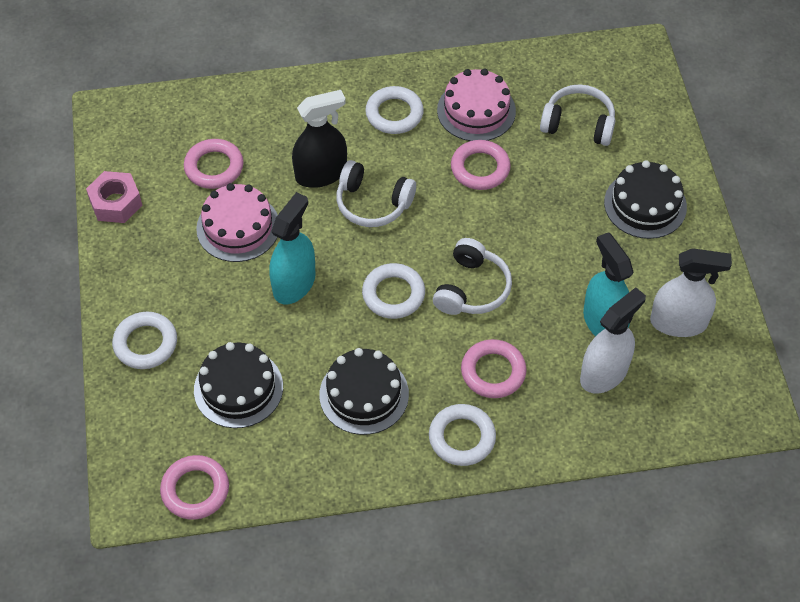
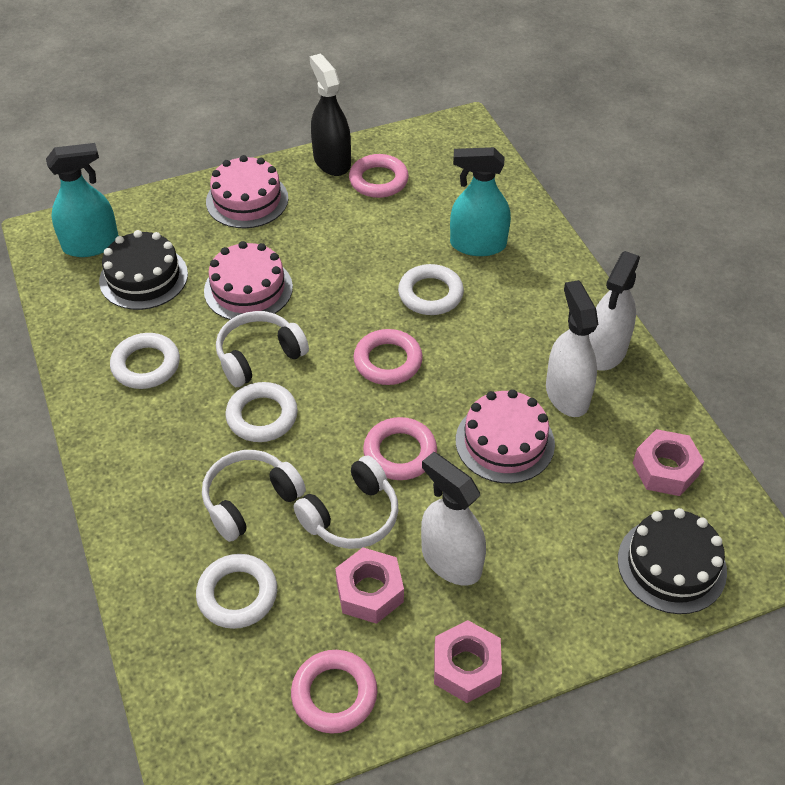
black cake: [194,342,283,428] [319,348,409,435] [604,160,687,239] = 3 -> [99,230,188,310] [618,508,727,614] = 2
pink cake: [196,183,278,262] [437,68,516,141] = 2 -> [204,241,293,320] [206,155,288,228] [456,389,555,483] = 3
pink nut: [86,171,142,223] = 1 -> [335,548,404,624] [434,620,502,703] [633,429,705,496] = 3
white spray bottle: [580,287,646,394] [650,248,732,337] = 2 -> [421,452,486,585] [546,280,598,417] [589,251,640,371] = 3

